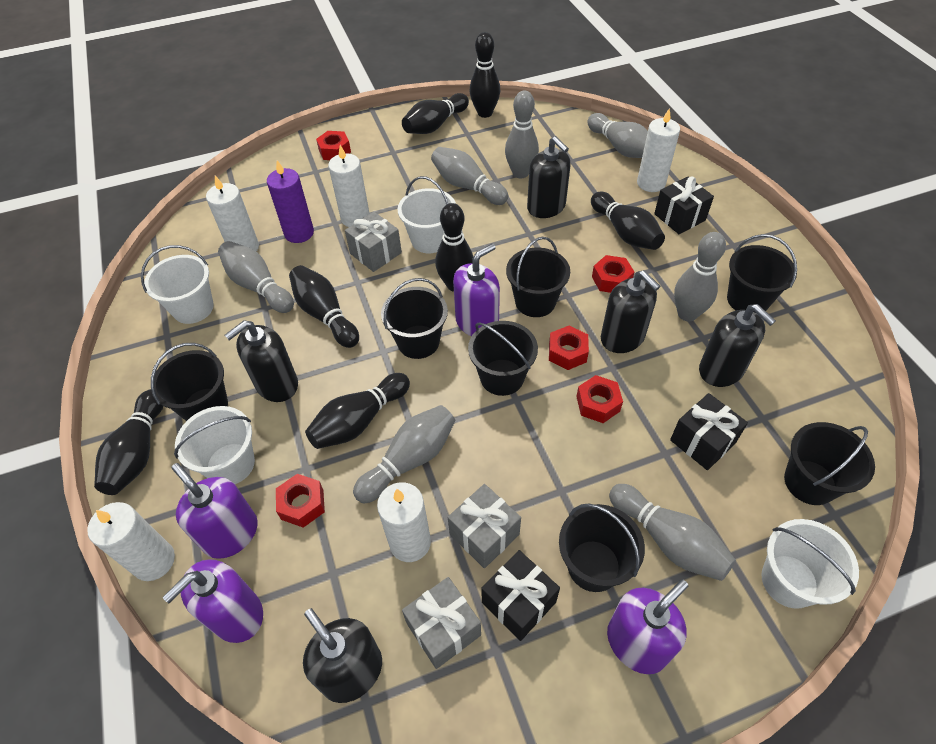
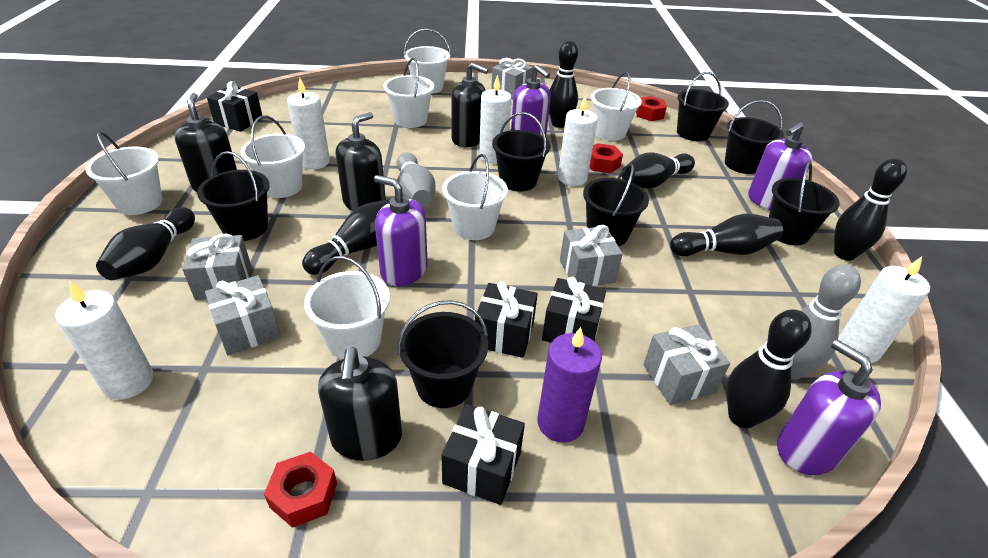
black gift: [481,550,560,641] [654,177,714,234] [670,393,748,470] = 3 -> [207,81,263,132] [441,404,525,505] [475,281,538,358] [542,277,606,343] = 4
black soap dispenser: [225,320,298,402] [303,608,382,703] [527,136,571,218] [601,270,660,353] [699,304,776,387] = 5 -> [174,93,237,192] [318,347,402,461] [336,112,386,211] [451,63,488,147] = 4
grey bowling pin: [218,241,294,313] [353,405,455,503] [431,147,508,205] [505,90,539,178] [587,113,648,158] [609,484,736,581] [674,232,726,321] = 7 -> [397,152,436,207] [791,265,861,380] = 2
grey gift: [345,212,402,272] [402,577,481,669] [448,484,521,568] = 3 -> [182,234,251,300] [205,275,281,355] [491,58,533,99] [560,225,623,286] [643,324,730,405] = 5
red nut: [276,474,325,528] [316,131,351,160] [549,325,589,370] [576,375,623,423] [592,255,634,293] = 5 -> [264,452,337,528] [590,143,623,173] [636,96,667,121] = 3
white bucket: [141,245,214,324] [174,406,255,484] [398,176,456,253] [761,519,859,609] = 4 -> [85,131,162,215] [241,115,305,198] [304,256,390,359] [383,58,434,128] [404,29,451,94] [442,154,508,240] [591,72,642,141] = 7

